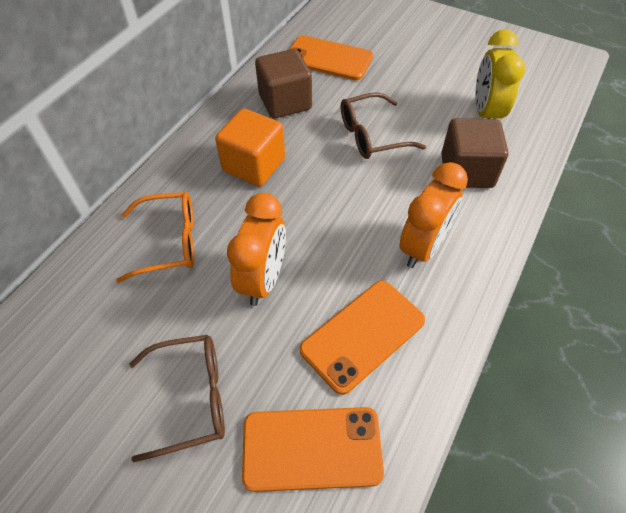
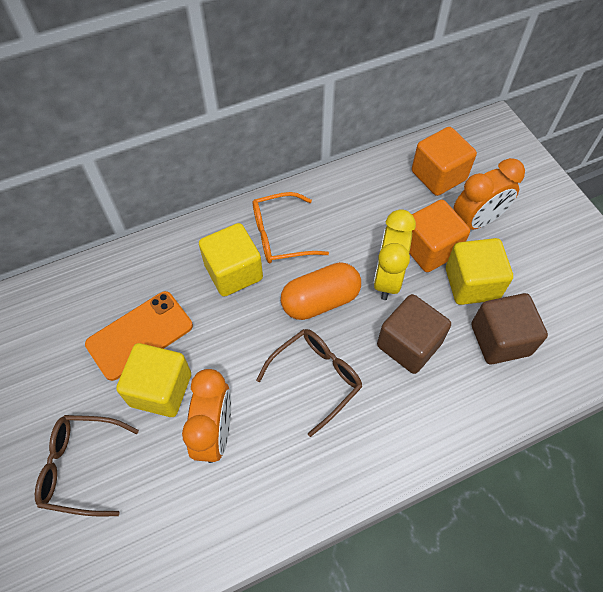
orange capsule: none = 0 -> [281,262,361,320] = 1
orange cube: [215,108,285,187] = 1 -> [409,200,470,272] [412,127,477,196] = 2
orange phone: [242,407,384,492] [289,35,373,80] [300,281,425,395] = 3 -> [85,291,193,381] = 1
yellow cube: none = 0 -> [116,343,191,417] [199,223,263,297] [446,238,513,305] = 3

